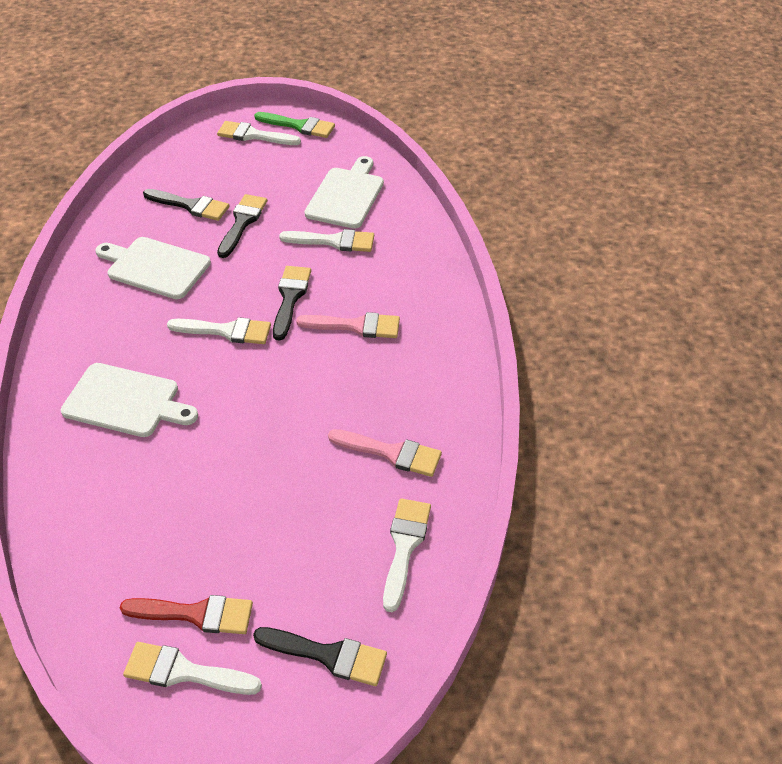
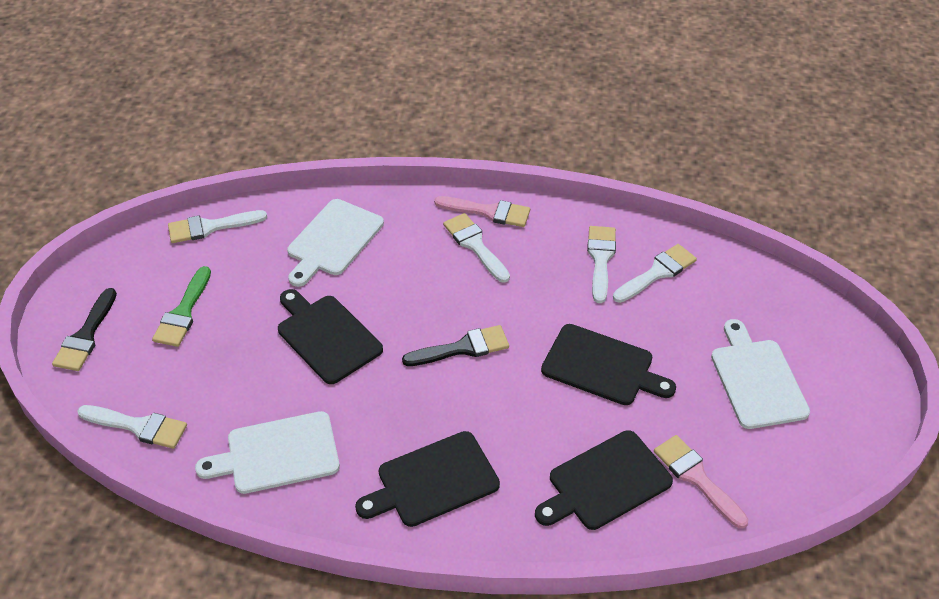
black brush: [143,189,229,221] [217,194,267,258] [253,627,387,686] [273,266,311,341] = 4 -> [52,288,117,371] [402,325,509,366] = 2
black cutting board: none = 0 -> [278,289,383,384] [355,431,500,527] [535,430,673,530] [541,324,676,405] = 4
red brush: [120,595,253,634] = 1 -> none = 0

